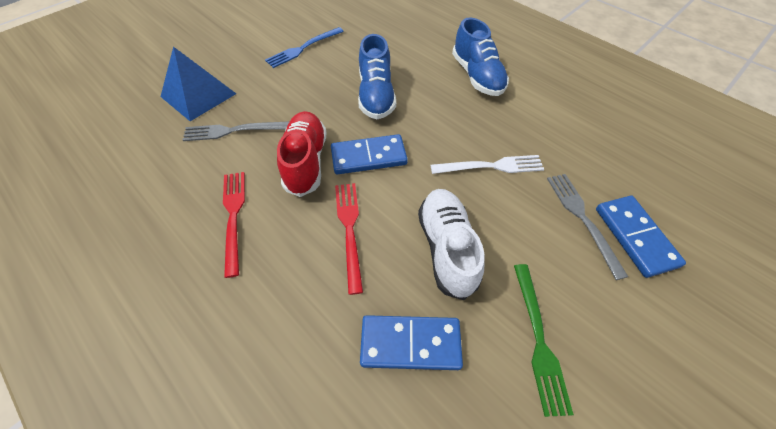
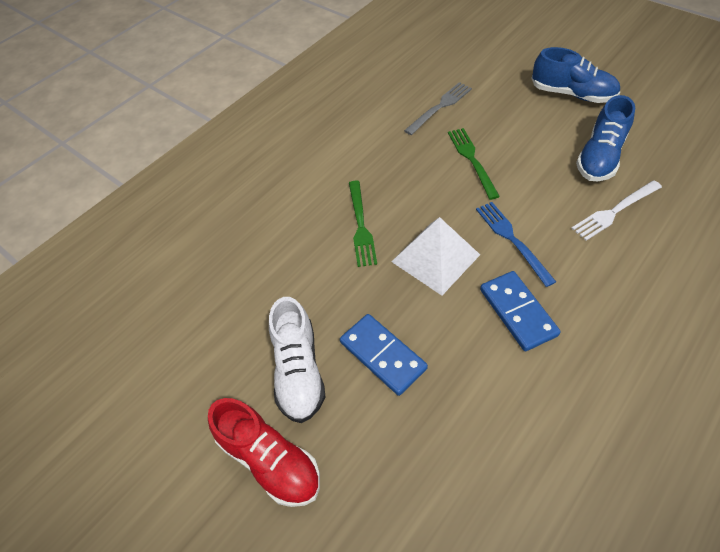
blue domino: [331,134,408,175] [360,315,463,370] [596,196,686,278] = 3 -> [340,314,428,396] [480,271,561,351] = 2
blue pyramid: [160,47,236,121] = 1 -> none = 0
green fork: [514,264,574,417] = 1 -> [349,181,377,267] [448,128,500,200] = 2
grey fork: [183,121,290,141] [547,174,628,280] = 2 -> [404,82,472,135] = 1
red fork: [223,172,245,278] [335,183,363,295] = 2 -> none = 0
white pyramid: none = 0 -> [391,217,480,296] = 1

